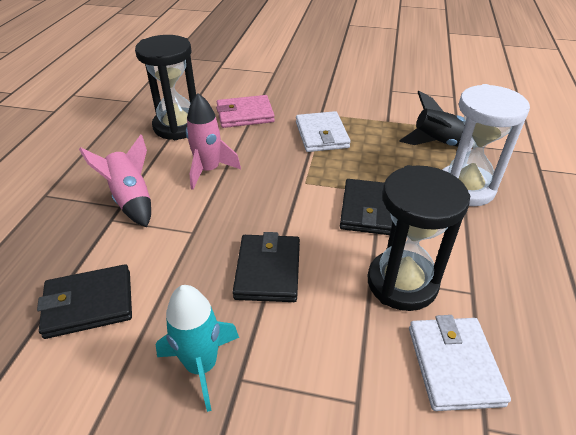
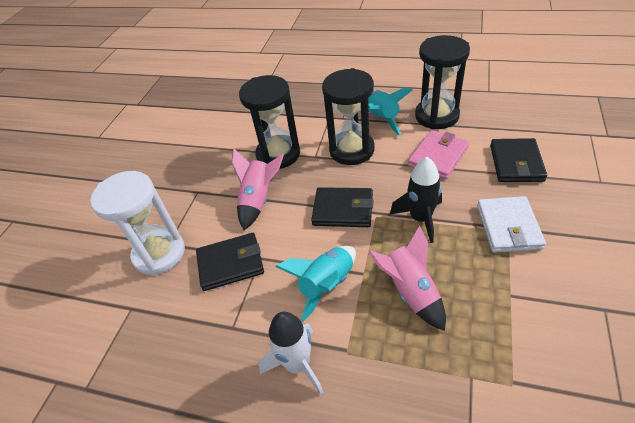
black hourglass: [135,35,196,140] [368,165,470,311] = 2 -> [239,75,300,169] [322,68,375,165] [415,35,470,129] = 3
turquoise rocket: [156,285,239,412] = 1 -> [275,246,356,322] [368,88,412,136] = 2
white rocket: none = 0 -> [258,312,324,395] = 1
white wallet: [296,111,351,152] [409,315,511,411] = 2 -> [477,196,546,253] = 1

